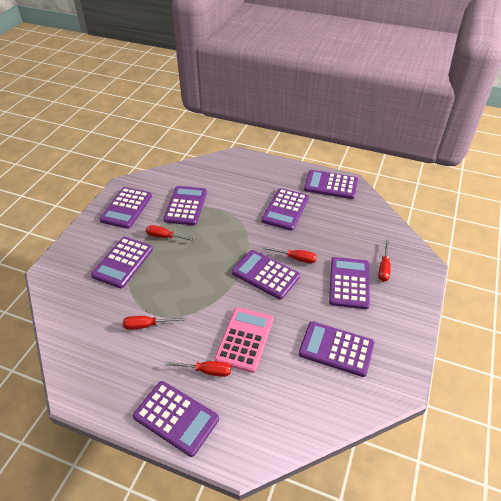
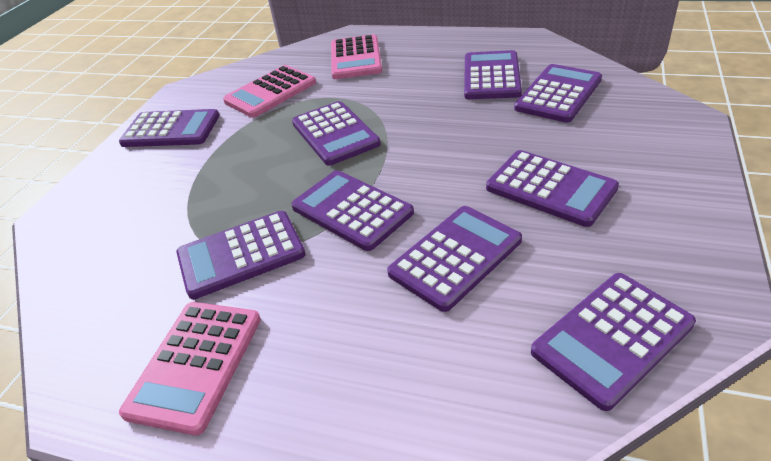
pink calculator: [215,307,273,373] = 1 -> [119,302,261,436] [223,65,316,118] [331,34,382,79] = 3
red screwdriver: [123,316,185,330] [146,225,196,242] [165,361,231,377] [263,247,317,263] [378,240,391,282] = 5 -> none = 0

